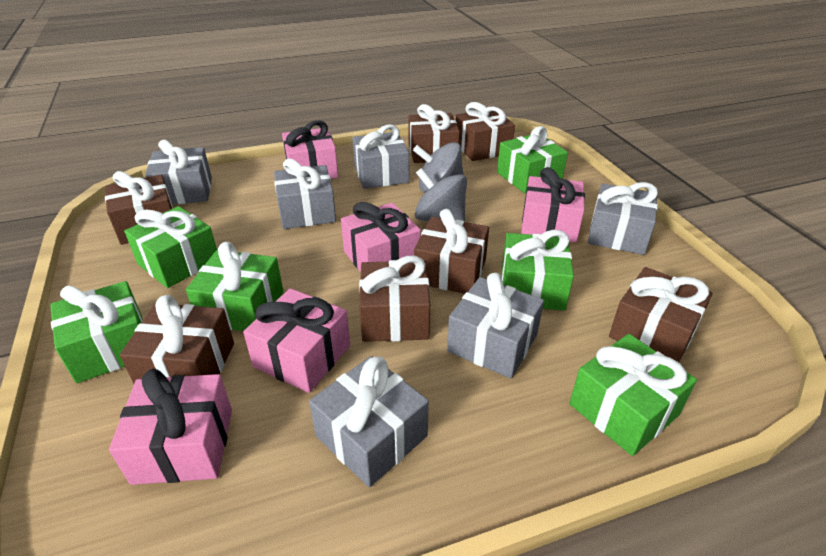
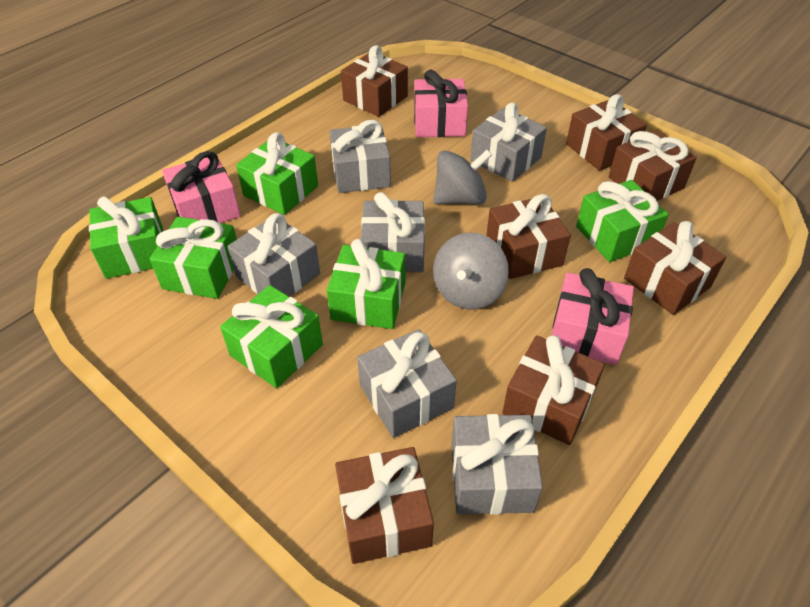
pink gift: [109,369,232,485] [243,288,350,393] [282,120,338,179] [341,202,421,272] [521,167,585,242] = 5 -> [162,151,241,223] [414,70,468,137] [552,268,634,365] = 3

